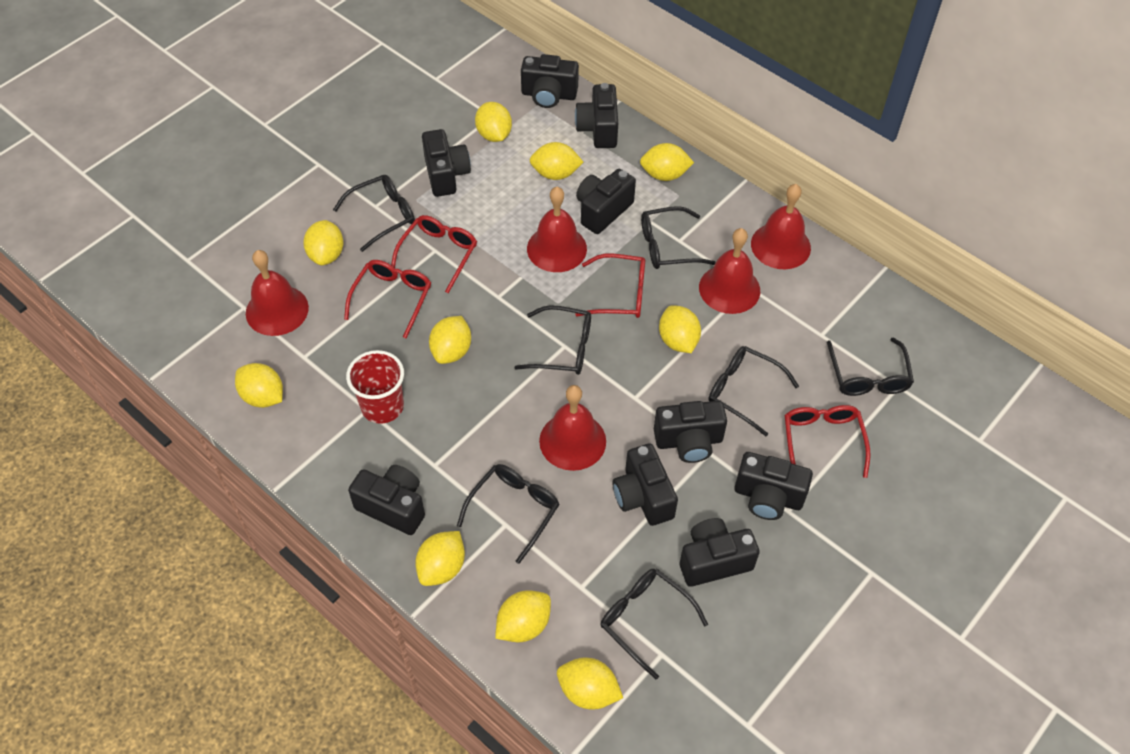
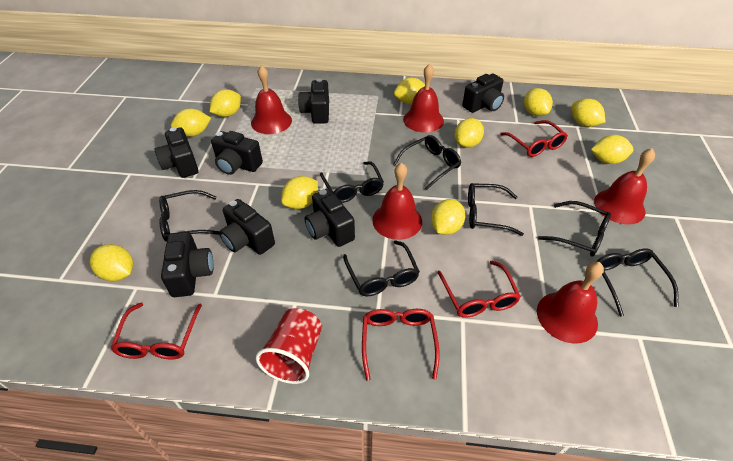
black camera: [348,465,425,535] [422,129,471,197] [521,54,579,108] [575,83,618,148] [576,169,636,234] [612,443,678,526] [654,401,727,463] [680,518,760,587] [734,452,813,520] = 9 -> [154,127,199,178] [161,232,214,297] [211,131,263,175] [219,199,275,255] [298,79,329,124] [305,189,355,247] [462,74,504,113] = 7

